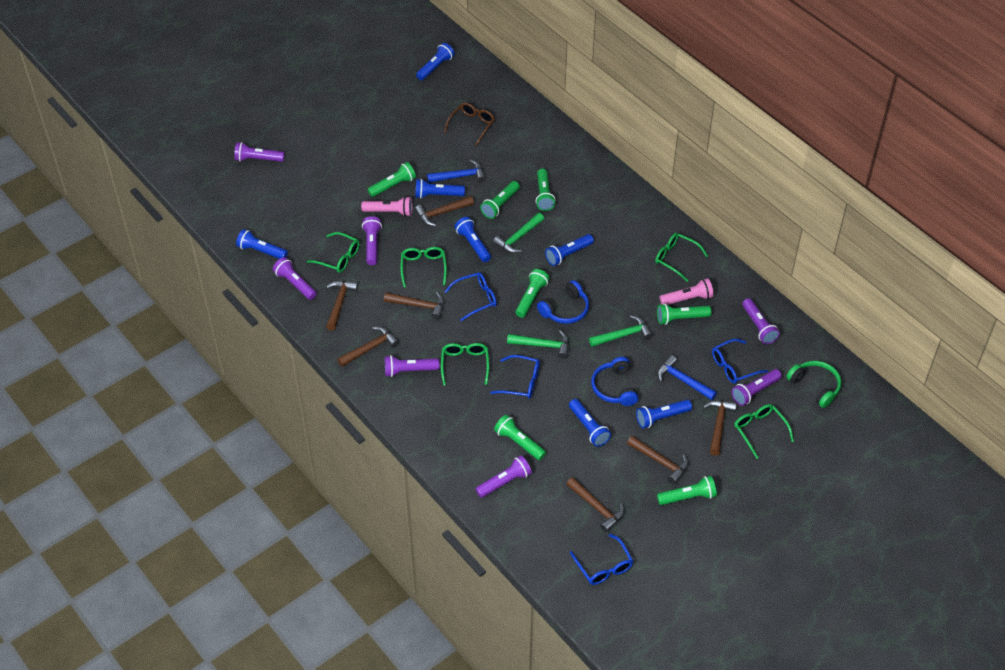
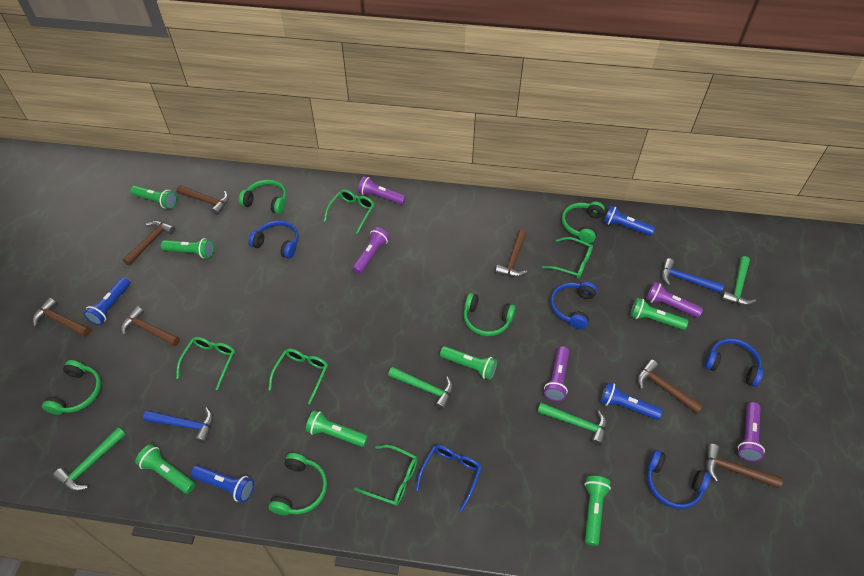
blue flashlight: [236,229,288,259] [415,179,465,199] [416,43,455,80] [454,217,491,262] [545,234,594,266] [569,399,611,447] [636,400,692,428] = 7 -> [83,277,130,325] [191,465,254,503] [600,382,663,420] [604,206,655,236] = 4
blue glasses: [444,272,497,321] [490,355,540,399] [570,534,634,585] [712,339,768,384] = 4 -> [416,445,482,512] = 1
blue headphones: [537,280,589,324] [591,357,638,406] = 2 -> [248,220,299,259] [550,282,597,329] [647,450,711,509] [705,338,763,387] = 4
brown glasses: [444,103,495,146] = 1 -> none = 0
green hammer: [493,213,544,253] [507,330,569,358] [589,315,653,347] = 3 -> [53,427,126,491] [388,367,453,410] [538,403,607,446] [721,256,756,305] = 4
green headphones: [787,361,841,408] = 1 -> [42,360,101,415] [239,180,286,214] [269,453,327,515] [464,293,516,336] [562,202,605,243] = 5
pink flashlight: [361,196,412,216] [659,278,714,305] = 2 -> none = 0
purple flashlight: [234,142,285,162] [273,257,317,300] [362,216,382,265] [385,355,440,377] [475,455,532,498] [732,369,782,406] [742,298,780,344] = 7 -> [352,227,390,274] [358,176,406,205] [544,346,569,401] [646,282,703,318] [738,402,765,462] = 5

